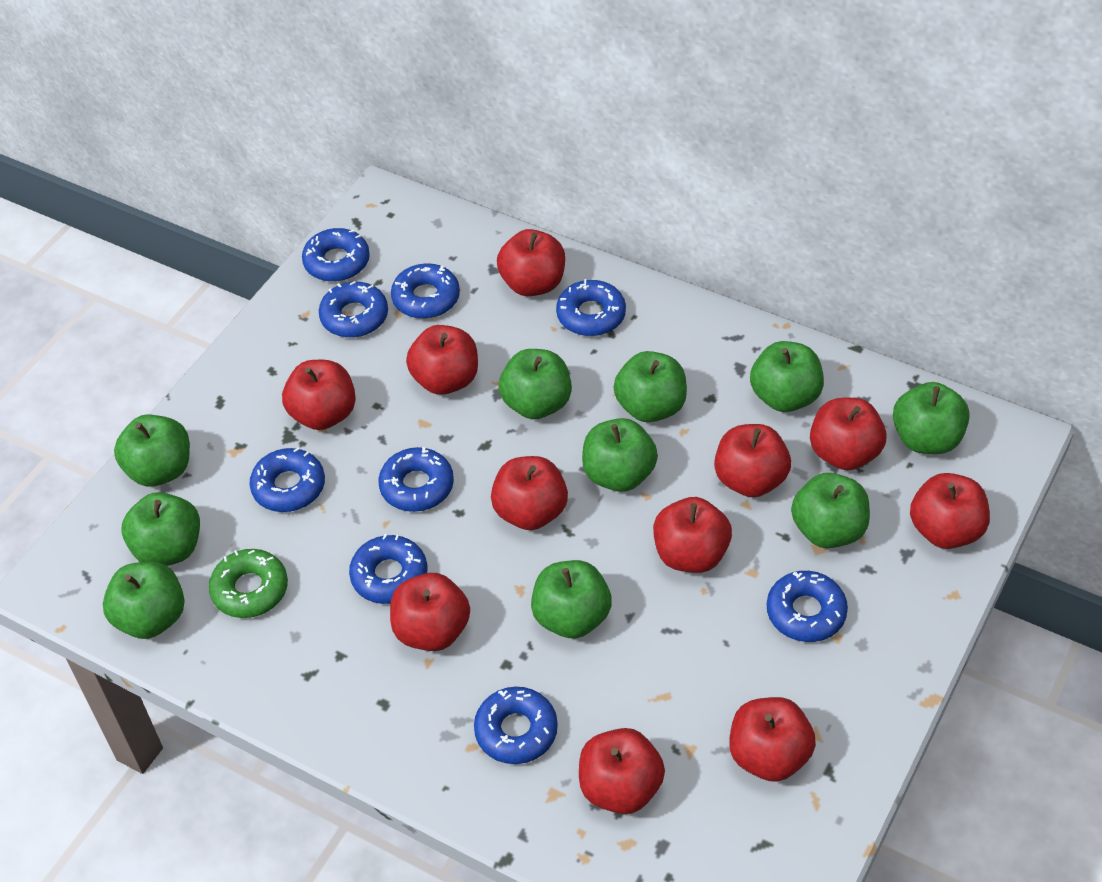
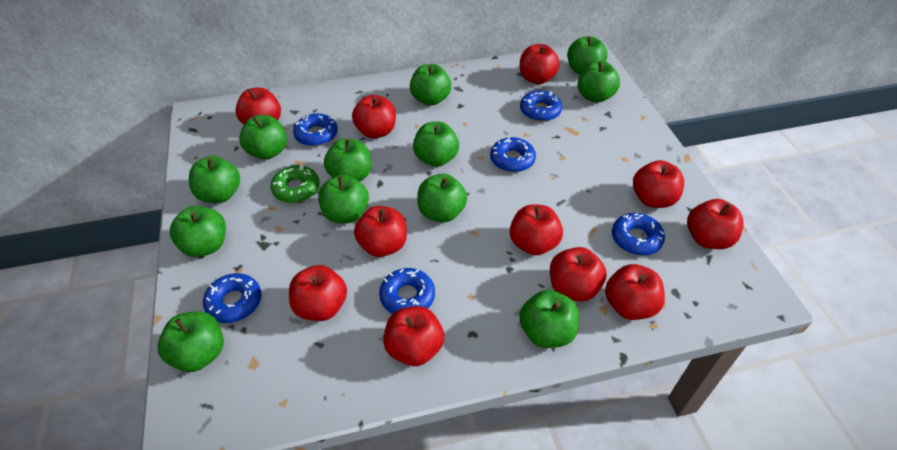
blue donut: [249,447,325,512] [302,228,370,282] [319,281,388,338] [349,534,428,604] [378,447,454,512] [391,263,460,319] [474,687,558,764] [556,279,626,336] [767,571,848,642] = 9 -> [203,273,261,323] [293,113,338,146] [379,268,435,314] [490,136,536,172] [520,91,562,122] [612,213,665,255] = 6
green apple: [103,561,185,639] [114,415,190,487] [122,492,200,566] [499,349,572,419] [531,560,612,639] [582,418,658,492] [614,351,687,422] [750,341,824,412] [791,473,870,548] [893,382,970,454] = 10 -> [158,311,224,372] [170,206,226,257] [189,156,240,203] [239,115,287,160] [318,175,369,223] [324,139,372,182] [410,64,451,106] [413,122,459,167] [417,174,467,222] [519,290,579,348] [567,36,608,75] [578,61,620,103] = 12

